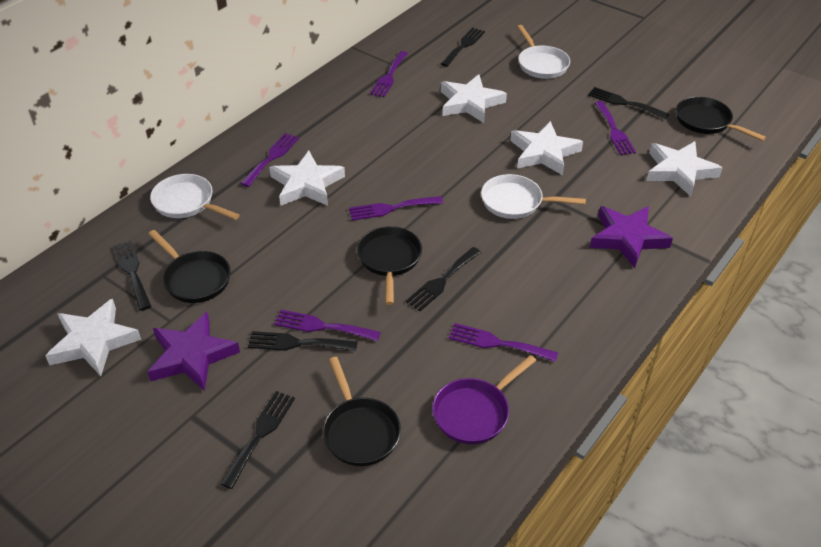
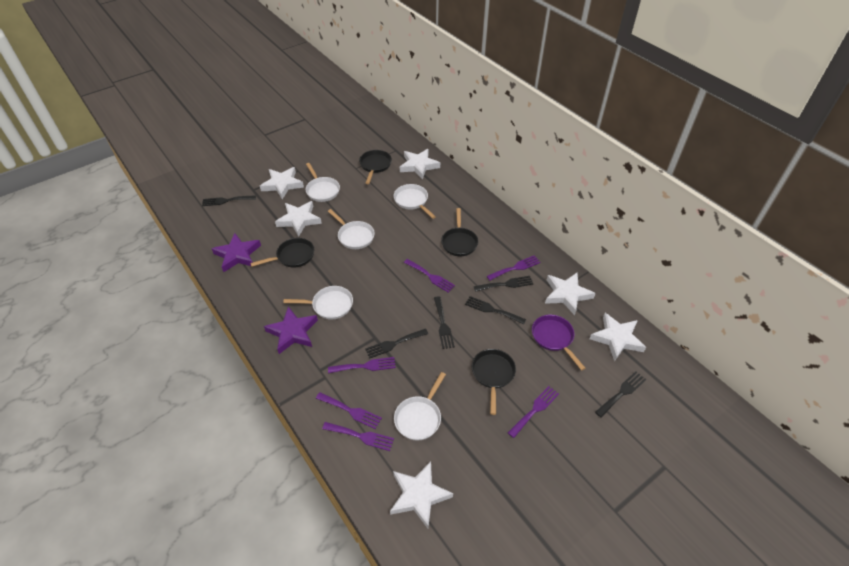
white pan: [150,174,240,220] [481,174,586,219] [517,25,570,79] = 3 -> [283,286,353,320] [306,163,340,202] [328,209,375,249] [394,184,436,219] [394,372,446,441] = 5
white star: [45,299,141,376] [269,151,345,206] [441,74,507,123] [510,121,583,175] [646,141,723,196] = 5 -> [260,167,304,199] [275,201,322,237] [390,462,453,528] [400,149,440,180] [545,273,596,315] [590,313,646,361] = 6

